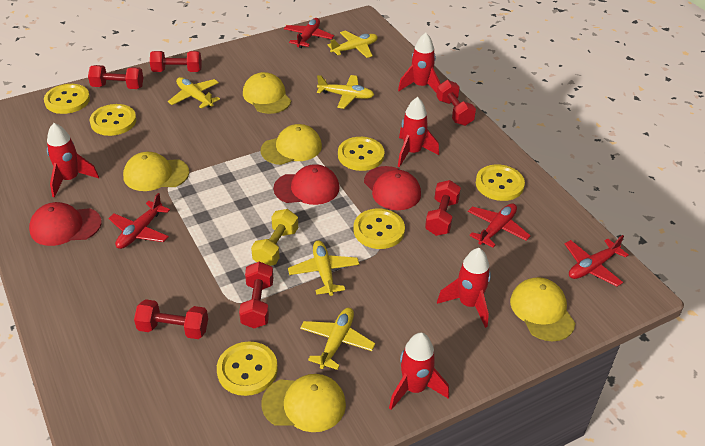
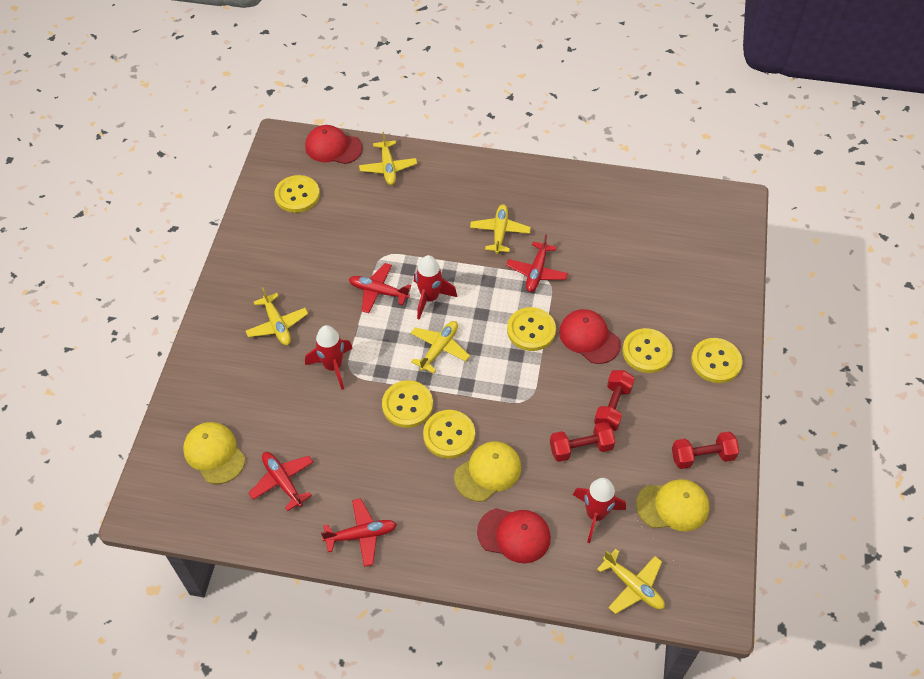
red dumbbell: [88,65,143,89] [134,299,208,339] [150,51,202,72] [239,261,273,328] [425,180,461,236] [436,80,476,126] = 6 -> [550,422,615,462] [594,370,635,431] [672,431,739,469] = 3
red rocket: [47,123,99,198] [389,333,449,410] [398,33,441,93] [398,97,439,167] [437,248,491,328] = 5 -> [305,325,353,390] [414,255,457,320] [573,478,626,543] = 3
yellow cap: [123,152,189,191] [243,72,291,114] [261,124,322,165] [262,374,346,432] [510,277,575,341] = 5 -> [183,422,245,484] [454,441,521,502] [636,479,709,531] = 3
yellow dumbbell: [251,209,298,266] = 1 -> none = 0

